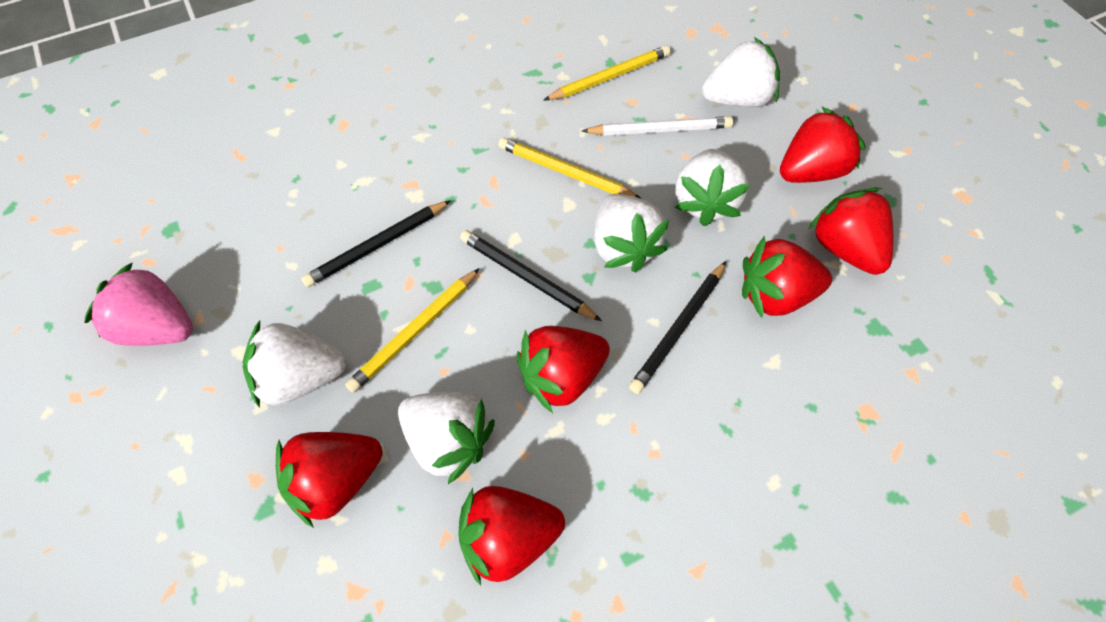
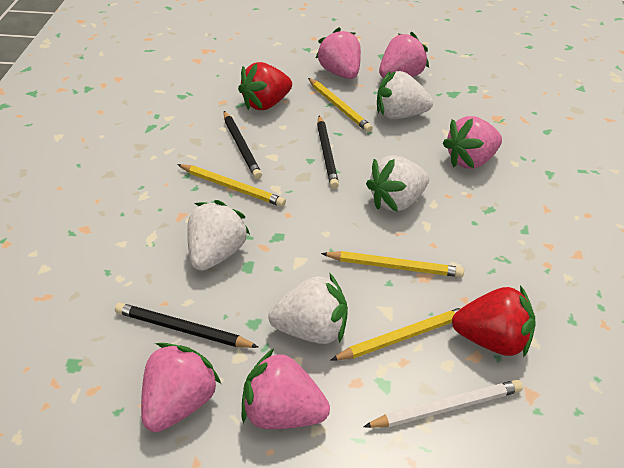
pink strawberry: [85,262,193,346] = 1 -> [141,343,221,432] [242,348,330,429] [316,27,361,79] [379,31,429,78] [443,116,502,169] = 5
red strawberry: [276,432,383,528] [458,486,565,585] [516,326,610,413] [742,236,832,318] [780,106,866,183] [808,188,894,275] = 6 -> [238,62,292,110] [452,285,536,357] = 2
white strawberry: [242,321,347,408] [398,392,495,484] [594,194,669,272] [675,149,750,226] [702,37,780,107] = 5 -> [187,200,250,271] [268,274,348,344] [366,155,429,212] [377,71,433,119] = 4
yellow pencil: [345,268,480,393] [498,138,642,199] [544,46,670,100] = 3 -> [177,164,286,207] [308,78,373,132] [321,251,464,277] [330,306,464,361] = 4

